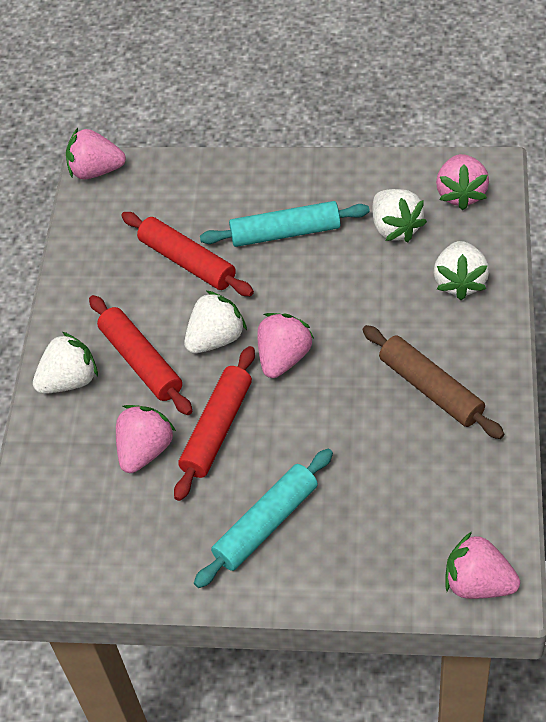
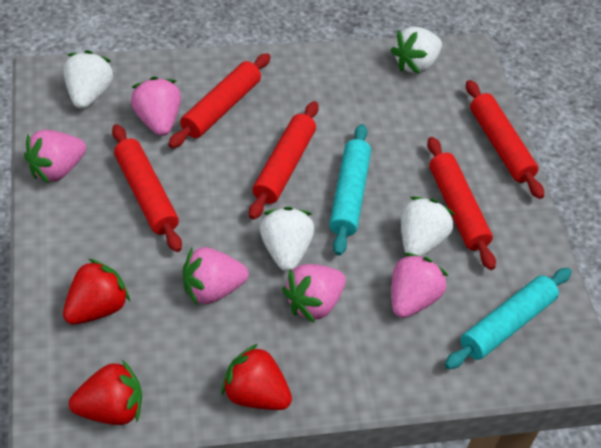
brown rolling pin: [362,325,504,439] = 1 -> none = 0
red rolling pin: [89,295,193,415] [121,212,254,296] [174,346,255,501] = 3 -> [112,124,182,252] [168,53,271,148] [249,101,319,220] [427,137,496,270] [466,80,544,199] = 5
red strawberry: none = 0 -> [63,259,130,325] [69,360,142,425] [221,344,292,410] = 3

